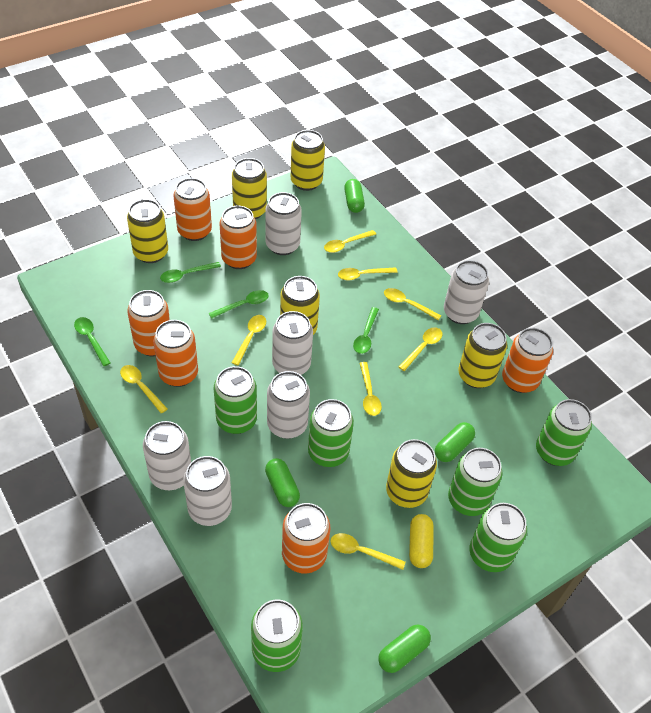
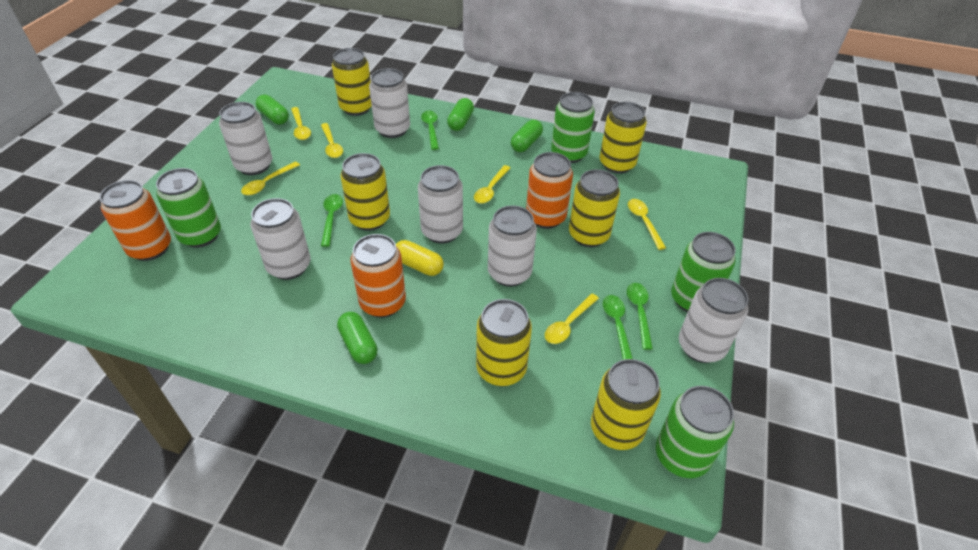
green can: [214,366,257,434] [251,600,303,672] [308,399,354,467] [448,448,503,516] [469,503,527,572] [536,399,592,466] = 6 -> [156,168,221,248] [551,92,595,163] [656,386,734,478] [671,232,736,312] = 4
orange can: [127,290,170,356] [153,320,198,387] [173,178,212,241] [220,206,257,269] [282,503,330,573] [502,328,553,393] = 6 -> [99,180,171,261] [350,234,406,318] [526,152,573,229] = 3
yellow spoon: [120,365,168,413] [232,315,266,366] [324,230,376,253] [330,533,406,570] [338,267,398,280] [360,362,382,416] [384,288,442,320] [399,327,442,371] = 8 -> [241,161,300,195] [291,107,311,140] [321,123,343,158] [474,165,510,204] [545,294,599,344] [628,199,666,250] = 6

